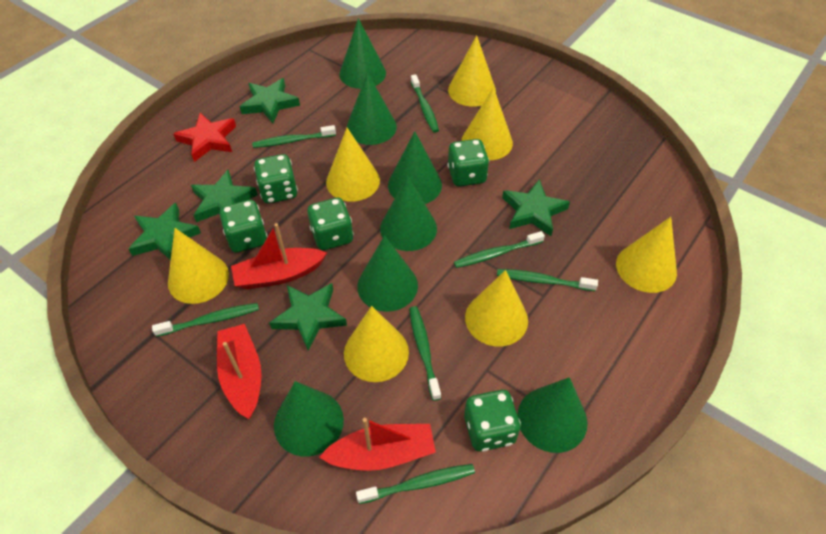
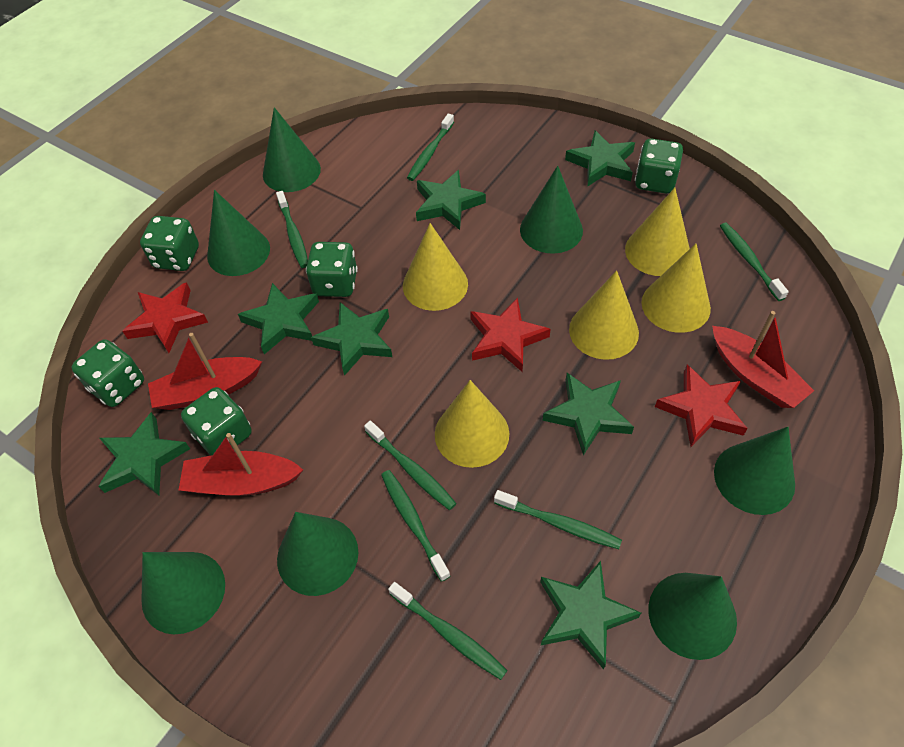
green star: [129,203,201,261] [191,170,258,222] [240,78,300,123] [269,283,347,351] [502,179,570,236] = 5 -> [98,412,190,495] [238,283,319,354] [311,302,392,376] [416,170,486,230] [540,561,641,670] [543,373,634,456] [565,130,635,187] = 7
red star: [174,113,236,162] = 1 -> [123,282,208,353] [470,298,550,372] [655,365,748,447] = 3
yellow cone: [168,228,229,304] [326,128,380,202] [344,306,409,382] [448,35,496,107] [462,87,513,160] [465,270,528,346] [616,217,677,293] = 7 -> [403,223,468,311] [435,380,509,468] [569,270,639,360] [625,188,690,276] [641,243,711,333] = 5

